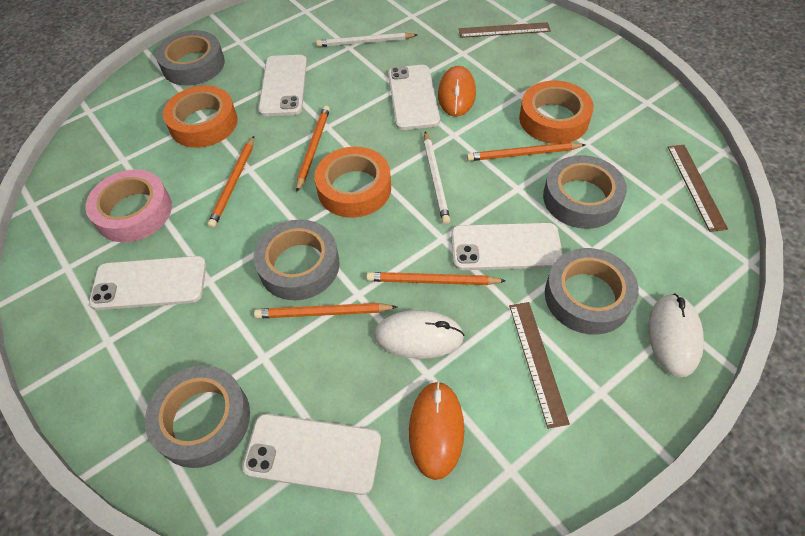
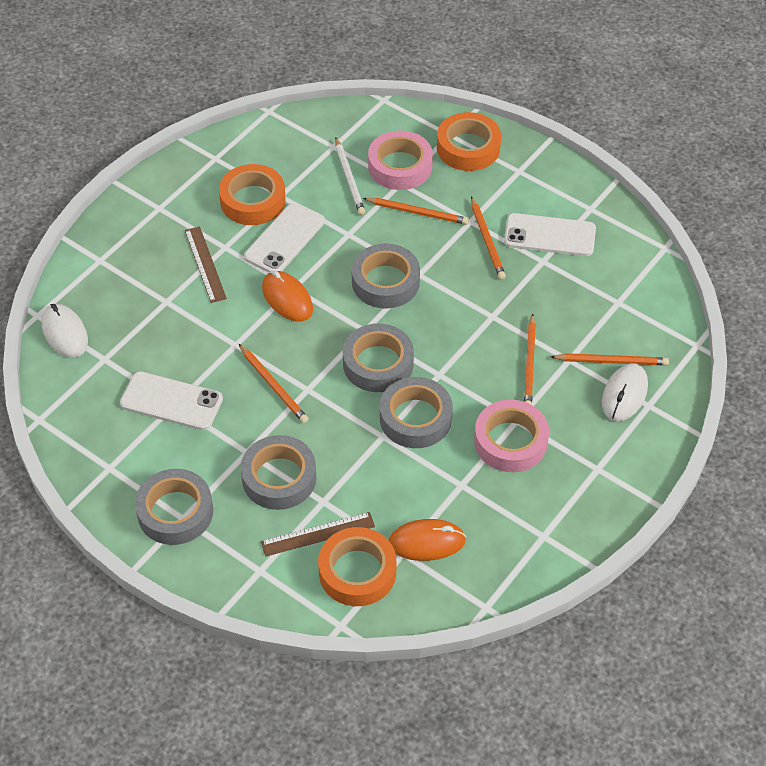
brown ruler: [459,22,551,38] [509,302,570,429] [668,145,728,232] = 3 -> [185,226,227,303] [261,512,375,557] = 2
pink tape: [85,169,172,242] = 1 -> [368,131,433,190] [474,400,549,472] = 2
white pencil: [316,32,417,47] [424,132,450,224] = 2 -> [335,137,365,215] = 1
white phone: [89,256,206,310] [242,414,381,495] [258,55,307,116] [388,65,440,130] [451,223,563,270] = 5 -> [120,371,223,430] [244,202,325,272] [504,213,596,256] = 3

